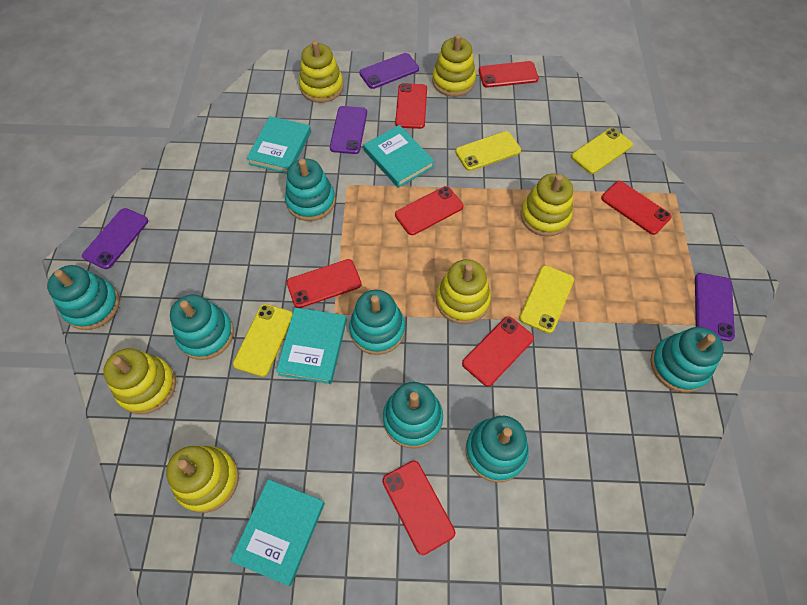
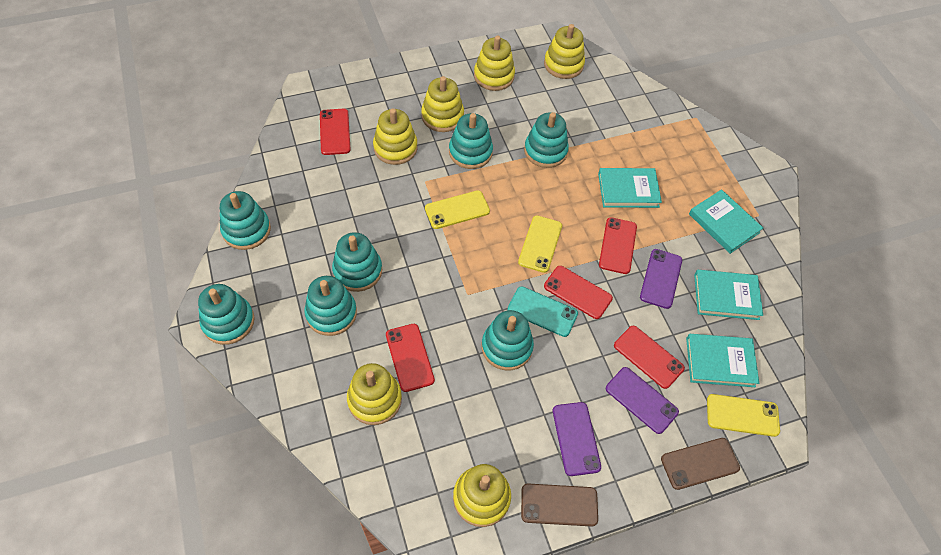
brown phone: none = 0 -> [521,484,598,526] [661,438,740,490] = 2
purple phone: [82,208,148,269] [330,106,367,154] [359,53,419,89] [695,273,735,341] = 4 -> [553,402,601,476] [606,367,679,434] [640,249,682,309] = 3
red phone: [287,259,362,308] [383,461,455,555] [395,83,427,129] [395,186,463,235] [462,316,534,386] [479,61,539,88] [601,181,671,235] = 7 -> [320,109,351,155] [386,324,435,392] [544,266,613,319] [599,217,637,274] [614,326,685,389] = 5
turquoise phone: none = 0 -> [508,286,578,337] = 1
yellow phone: [233,304,293,377] [455,131,521,171] [519,265,574,334] [571,128,633,174] = 4 -> [425,190,490,229] [518,215,562,273] [707,394,780,437] = 3

